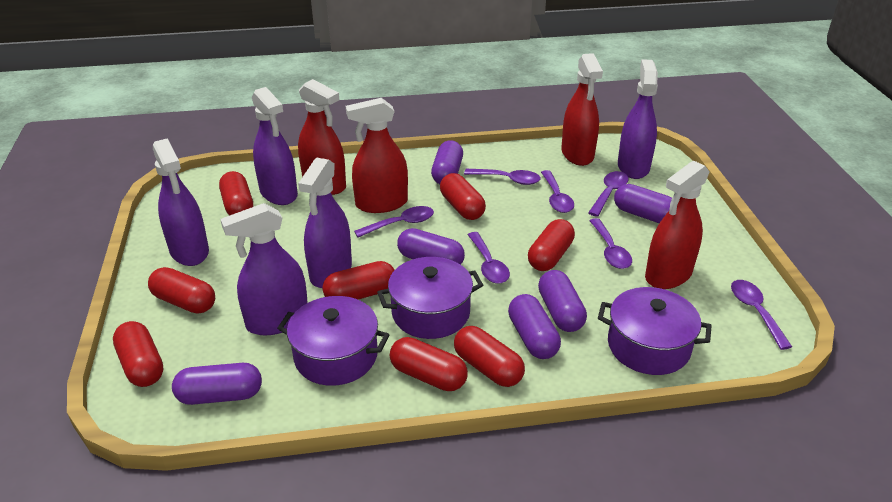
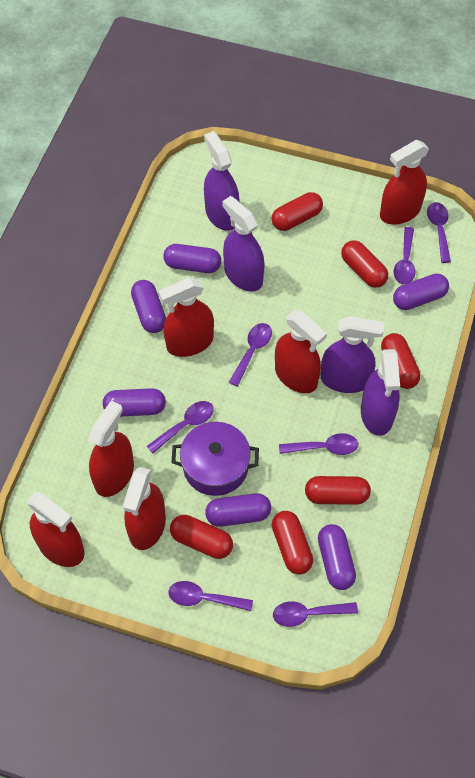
purple pot: [277,296,389,386] [377,257,483,339] [598,287,712,375] = 3 -> [171,422,259,496] = 1
purple spray bottle: [153,138,209,266] [220,203,308,335] [252,87,298,205] [298,158,352,288] [618,59,658,179] = 5 -> [204,131,240,231] [222,196,265,292] [321,316,384,393] [361,349,400,436] = 4
red capsule: [113,321,164,387] [148,267,215,314] [219,171,253,215] [322,261,395,299] [390,337,468,391] [440,173,486,220] [454,326,525,387] [528,219,575,271] = 8 -> [170,515,233,559] [272,192,323,231] [272,511,313,574] [305,476,371,505] [341,240,388,288] [381,333,420,389] = 6
red spray bottle: [298,79,346,195] [346,98,408,213] [561,53,603,166] [645,161,709,289] = 4 -> [27,492,84,567] [88,401,134,497] [123,467,166,550] [158,277,214,357] [275,310,327,393] [380,140,429,225] = 6

